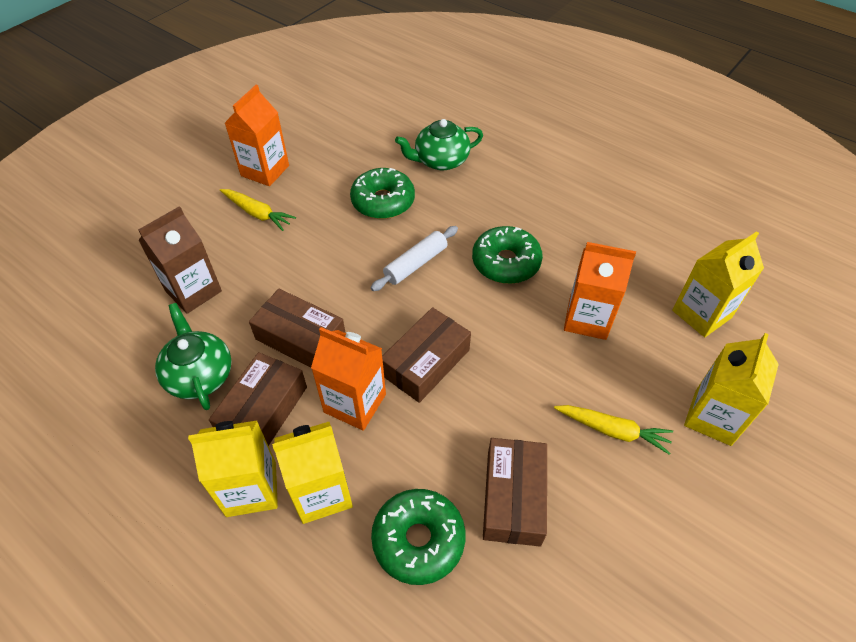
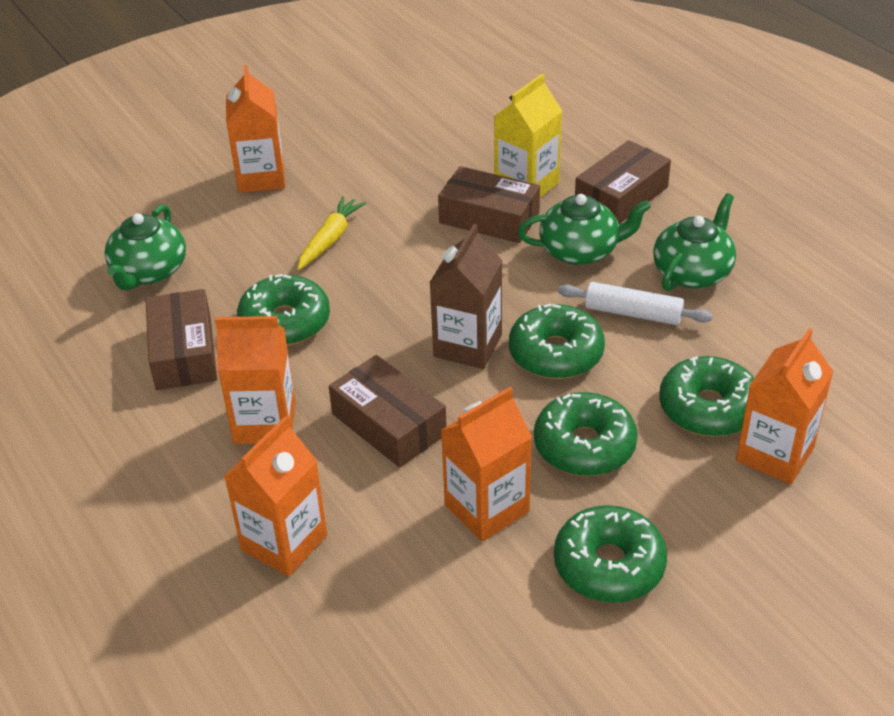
green donut: [350,168,415,219] [371,489,466,585] [472,226,543,284] = 3 -> [237,274,330,346] [509,304,605,379] [534,392,638,476] [554,505,667,603] [659,356,754,437] = 5
green teapot: [155,303,232,410] [395,119,483,170] = 2 -> [105,204,186,290] [518,194,651,265] [653,193,736,291] = 3
orange carton: [225,85,289,186] [311,327,386,431] [564,242,636,340] = 3 -> [215,316,296,444] [224,416,327,577] [226,65,285,193] [441,387,532,541] [736,328,834,484] = 5
yellow carrot: [220,189,296,231] [554,405,673,454] = 2 -> [297,196,366,270] = 1
yellow carton: [188,421,278,517] [272,422,353,524] [672,231,764,337] [684,333,779,446] = 4 -> [493,73,562,198] = 1

